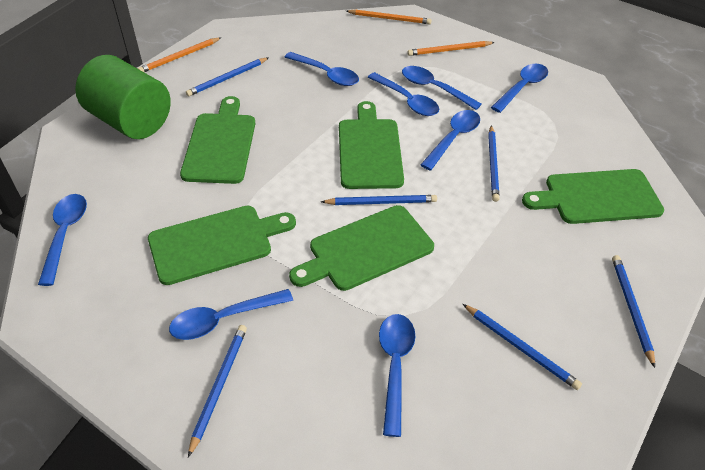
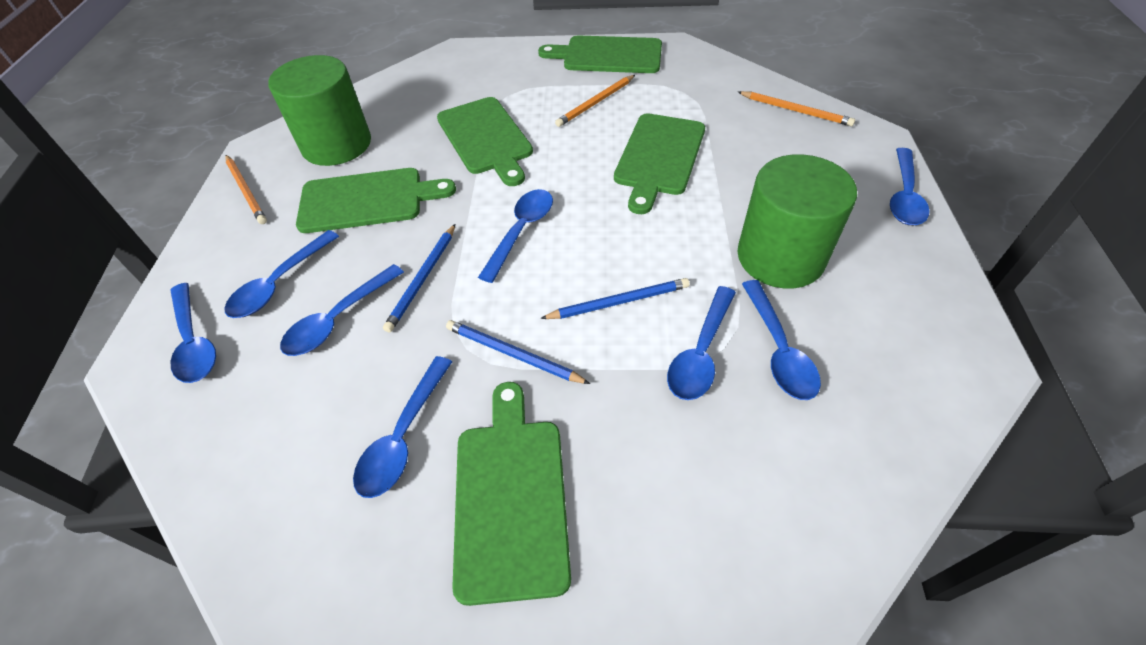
blue pencil: [186,57,269,97] [188,325,247,457] [321,195,437,205] [463,304,582,390] [488,125,500,202] [612,255,655,368] = 6 -> [383,224,455,333] [446,320,590,384] [540,278,690,319] = 3
green cylinder: [75,55,171,139] = 1 -> [268,55,371,166] [737,154,857,289] = 2

